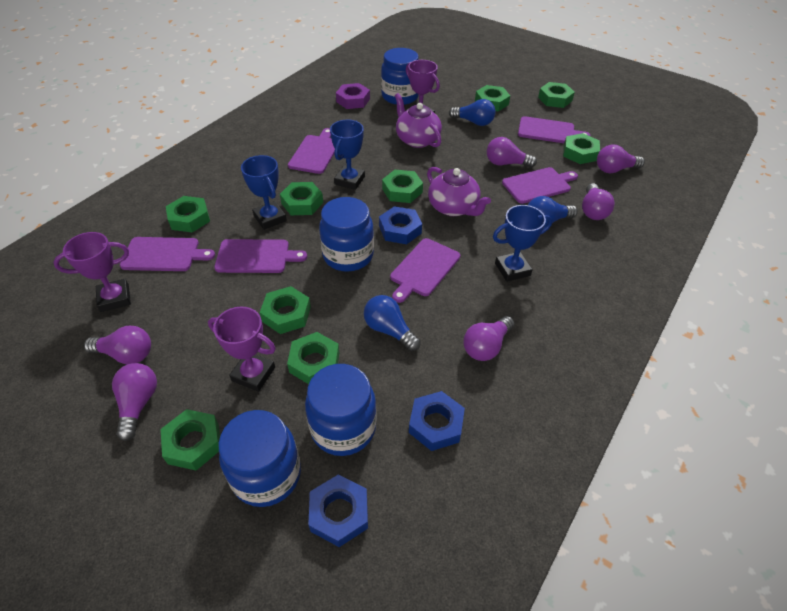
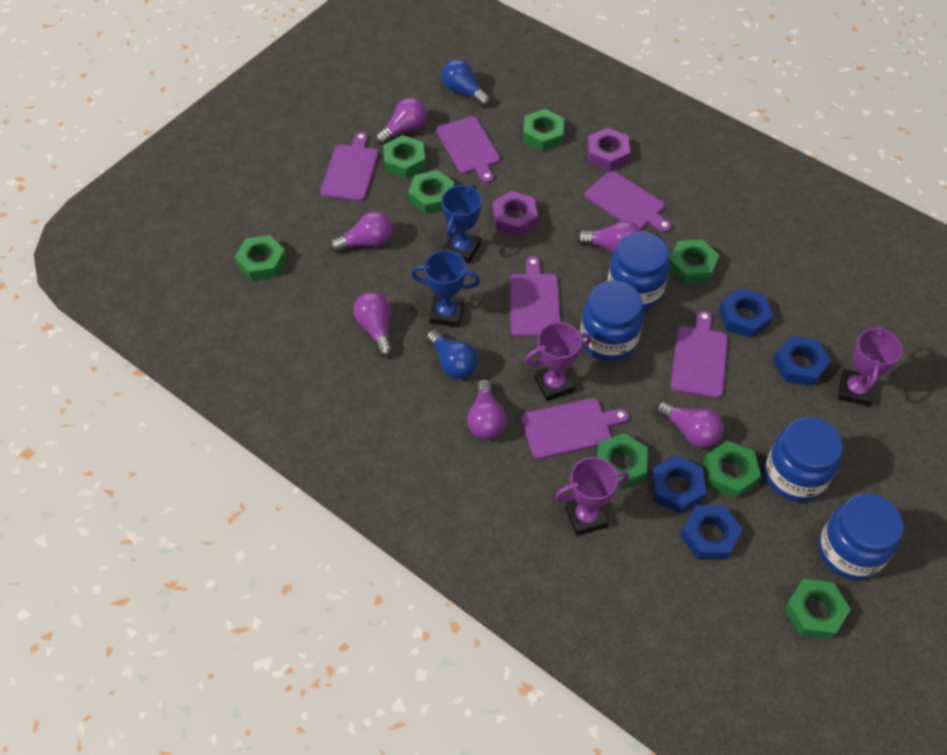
blue light bulb: [364,295,421,351] [449,99,496,126] [528,196,577,227] = 3 -> [426,329,478,379] [442,59,490,107] = 2
blue nut: [308,475,368,547] [379,206,422,244] [409,391,465,451] = 3 -> [651,455,706,514] [680,505,742,560] [719,288,773,338] [773,336,831,386] = 4
blue trophy: [241,155,287,230] [330,120,365,190] [493,205,552,282] = 3 -> [411,250,480,327] [441,184,482,263] = 2
green nut: [161,409,220,471] [166,196,210,233] [260,286,311,334] [280,182,323,215] [287,332,339,384] [382,170,423,203] [475,85,510,112] [538,82,575,108] [563,133,600,164] = 9 -> [235,235,287,281] [383,135,426,179] [408,170,455,214] [523,109,564,151] [597,433,648,490] [669,239,719,284] [703,441,761,498] [784,579,851,639] = 8
purple nut: [336,83,370,109] = 1 -> [492,191,538,237] [587,128,630,171] = 2
purple teapot: [395,93,442,148] [427,167,491,216] = 2 -> none = 0

